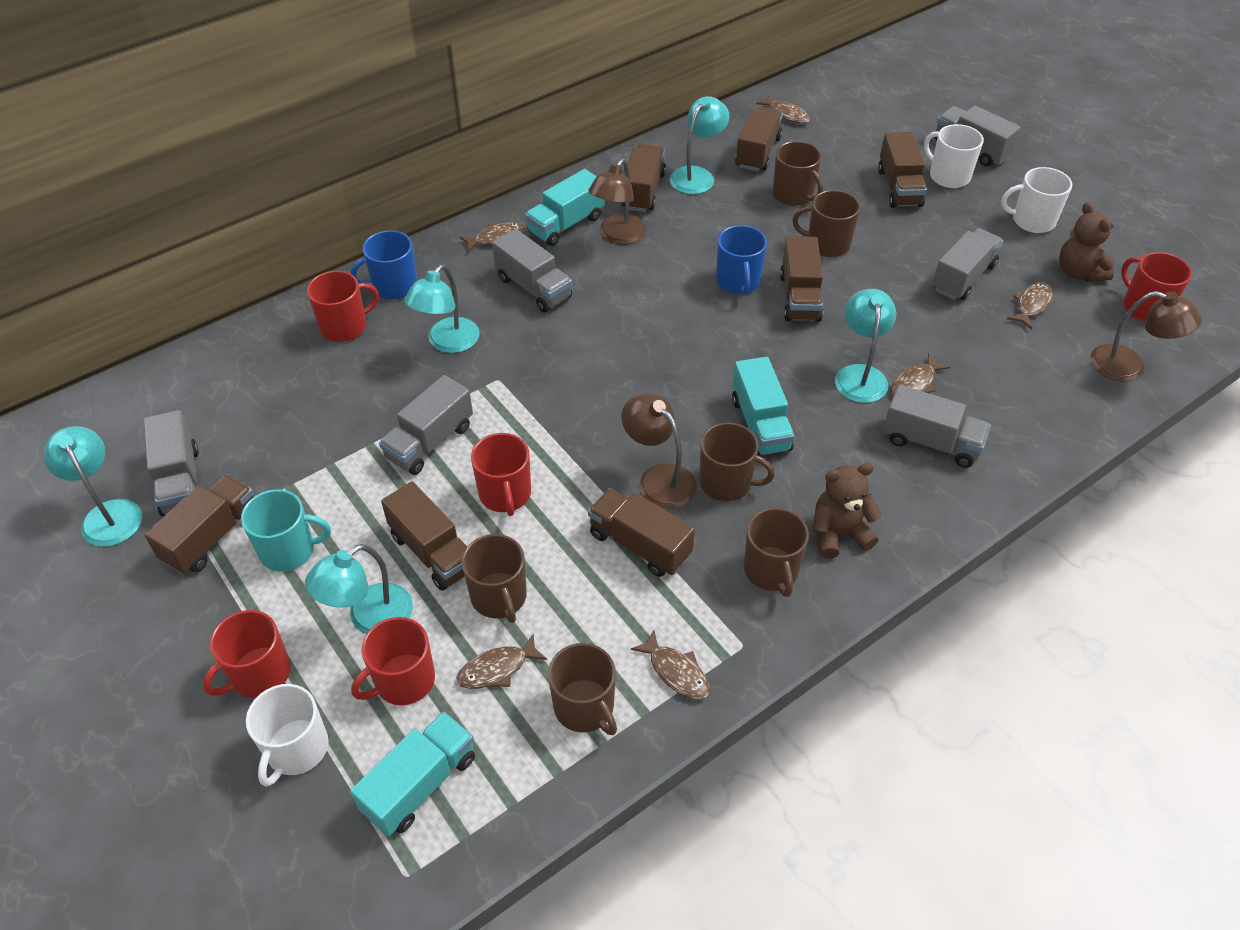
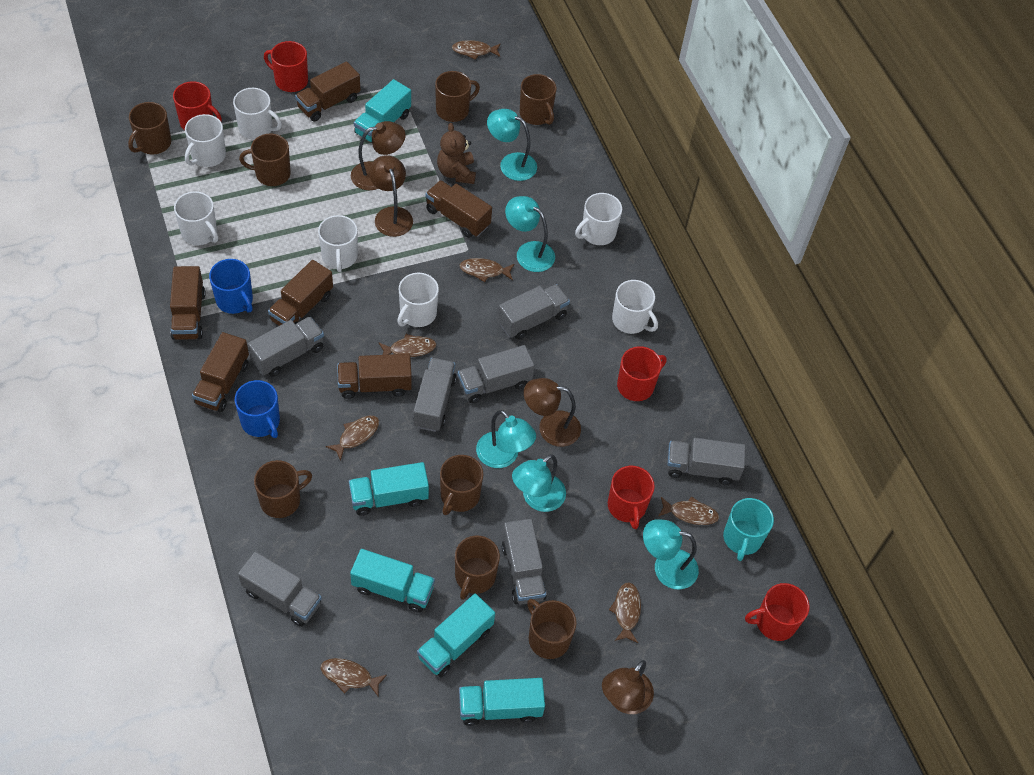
brown fish: [456,634,547,689] [460,222,526,252] [631,630,710,700] [756,95,810,124] [891,353,950,396] [1007,282,1053,329] = 6 -> [321,658,387,696] [326,416,379,461] [378,334,436,357] [452,40,501,60] [459,258,515,282] [609,582,641,643] [658,496,719,525] = 7
brown lamp: [588,159,647,245] [621,393,697,509] [1091,291,1202,381] = 3 -> [351,121,406,190] [369,155,413,237] [524,378,581,447] [602,660,654,714] = 4
brown mug: [462,534,527,623] [548,643,617,735] [699,422,775,501] [744,508,809,597] [773,141,823,206] [793,190,860,257] = 6 -> [128,102,171,155] [239,134,291,186] [254,460,312,518] [435,71,480,122] [440,455,483,515] [455,535,500,600] [520,74,556,125] [527,599,577,659] = 8
brown teddy bear: [813,463,882,559] [1059,202,1115,282] = 2 -> [437,123,476,184] = 1
brown truck: [145,474,254,574] [381,481,467,591] [588,488,695,577] [621,144,666,212] [735,107,783,171] [780,236,823,322] [878,132,927,208] = 7 -> [170,266,206,340] [192,332,249,412] [268,260,333,326] [295,61,361,122] [337,354,412,399] [426,180,492,238] = 6
grey truck: [144,410,199,517] [379,375,473,475] [492,229,572,312] [883,385,991,468] [932,228,1003,300] [935,106,1021,166] = 6 -> [238,552,322,627] [248,316,324,377] [413,358,457,432] [458,345,535,403] [498,284,570,340] [502,519,547,605] [667,438,746,485] = 7
turquoise truck: [350,712,475,836] [525,169,604,246] [732,357,795,456] = 3 -> [349,462,429,516] [350,549,435,613] [354,79,411,142] [417,594,495,677] [459,678,545,726] = 5
white mug: [246,684,328,787] [924,124,984,188] [1001,167,1072,233] = 3 -> [174,191,218,245] [185,114,226,167] [233,88,282,140] [318,215,358,272] [397,273,439,327] [575,193,622,245] [612,280,658,334] = 7

